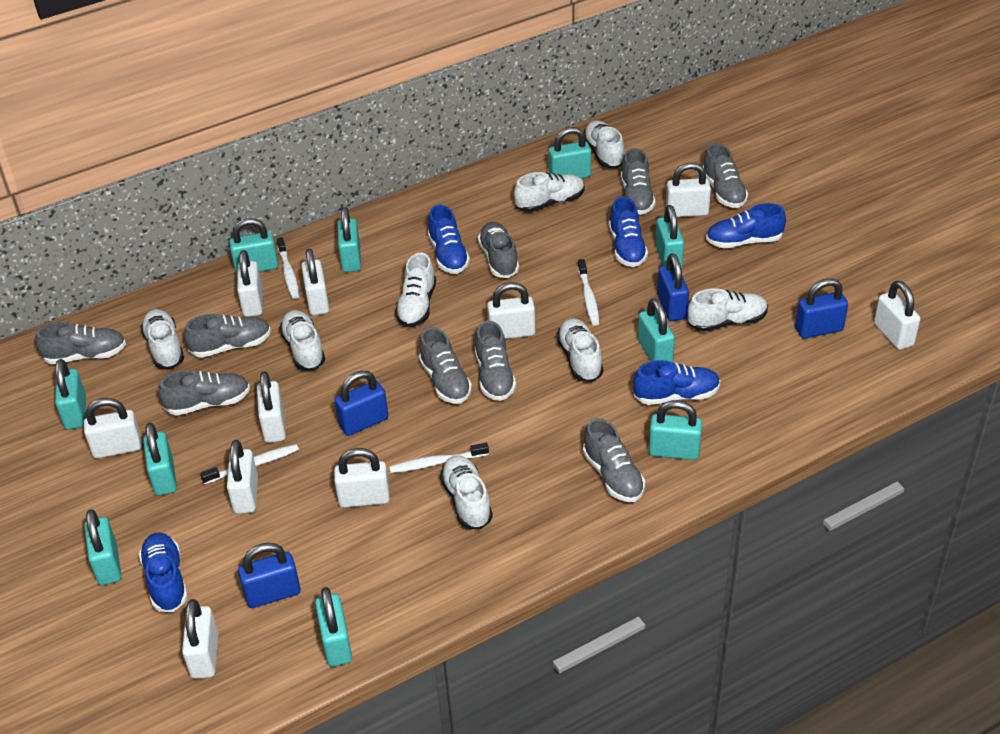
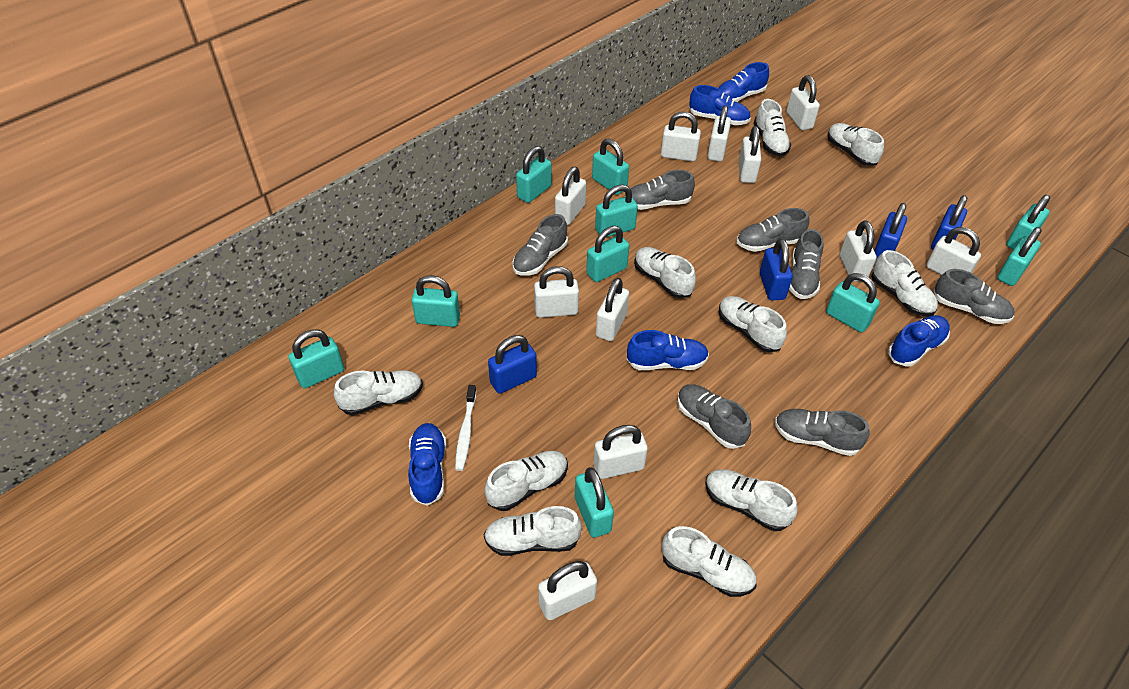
grey shoe: [35,322,126,364] [159,370,250,416] [184,314,271,358] [419,327,472,404] [475,321,516,401] [478,222,519,278] [583,418,645,502] [621,148,656,215] [703,143,748,208] = 9 -> [513,214,568,276] [625,170,695,210] [677,384,751,449] [737,208,810,252] [775,409,870,456] [789,229,824,299] [933,269,1015,324] = 7
white padlock: [84,398,142,458] [182,599,218,679] [227,440,258,514] [237,250,263,317] [257,371,286,443] [301,249,329,315] [334,448,390,508] [487,282,536,339] [666,162,711,217] [874,280,920,350] = 10 -> [534,266,579,318] [538,561,597,620] [555,167,586,225] [593,425,648,479] [596,278,629,341] [661,112,701,162] [708,105,731,162] [739,126,761,183] [786,75,820,130] [840,220,876,282] [926,227,981,275] = 11
white shoe: [140,309,184,369] [279,310,325,371] [395,253,436,327] [440,455,493,530] [514,172,585,212] [556,318,603,382] [584,120,625,169] [688,288,768,332] = 8 -> [334,370,423,415] [484,506,582,556] [485,451,568,511] [634,247,696,298] [662,526,756,597] [705,469,798,531] [719,296,787,352] [754,99,791,156] [827,123,884,166] [871,250,938,317] = 10
white toothbrush: [200,444,299,485] [277,237,299,299] [389,443,489,473] [578,259,600,326] = 4 -> [455,385,476,471] = 1

